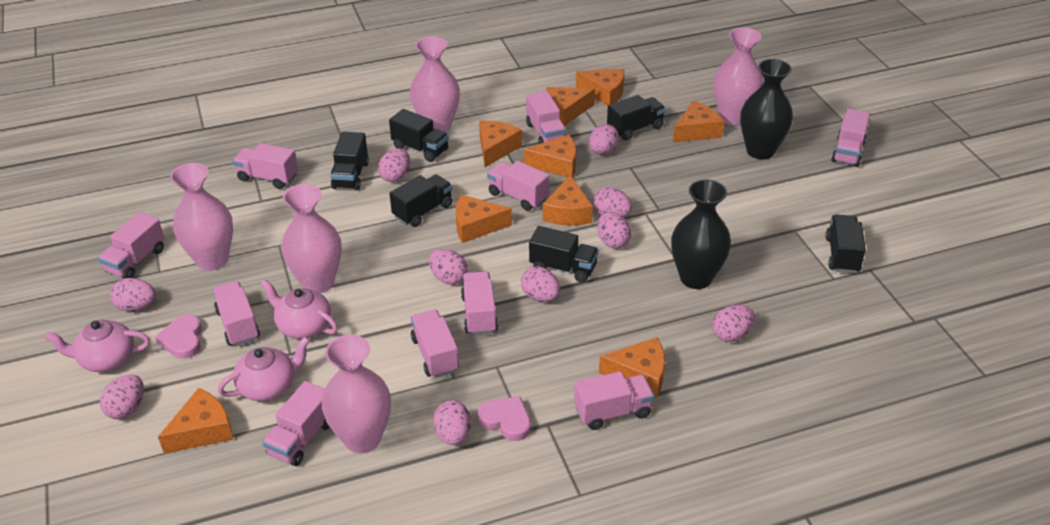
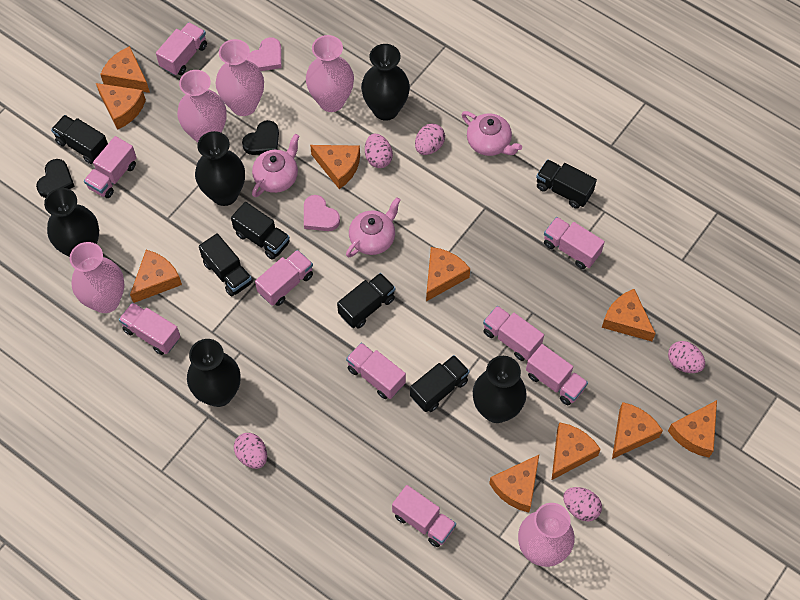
black heart: none = 0 -> [36,159,75,198] [242,120,279,155] = 2
black vase: [671,180,731,289] [740,59,793,160] = 2 -> [44,188,99,257] [187,339,241,407] [195,131,245,206] [361,44,410,121] [473,356,527,423] = 5
orange cheese: [158,388,234,454] [456,194,512,243] [479,121,522,167] [524,134,576,178] [543,175,593,226] [546,87,595,126] [576,69,624,106] [599,337,665,397] [673,101,724,143] = 9 -> [96,83,146,130] [100,46,150,93] [130,250,182,303] [310,145,360,189] [426,247,470,301] [489,455,539,512] [552,422,601,480] [602,289,656,341] [612,402,663,459] [668,400,717,457] = 10
pink egg: [100,374,144,419] [110,278,156,311] [378,148,410,182] [429,249,468,285] [433,400,471,445] [521,266,560,302] [589,124,619,155] [593,187,632,217] [597,212,631,249] [712,305,755,342] = 10 -> [234,433,267,469] [365,134,393,168] [415,124,445,155] [563,487,602,521] [668,341,705,373] = 5
pink truck: [98,212,165,279] [213,281,260,346] [233,143,298,189] [262,381,330,466] [411,310,459,378] [461,271,498,335] [487,161,549,211] [526,91,566,144] [574,371,654,430] [831,108,870,167] = 10 -> [84,136,137,198] [119,302,180,355] [156,22,207,76] [255,250,313,306] [346,343,406,399] [392,485,456,547] [483,306,544,361] [526,344,588,405] [544,217,605,269] = 9

